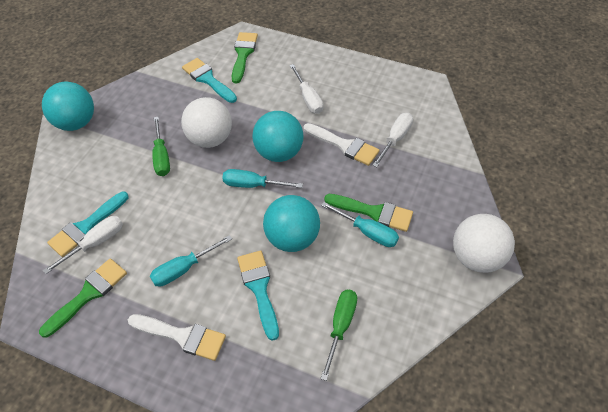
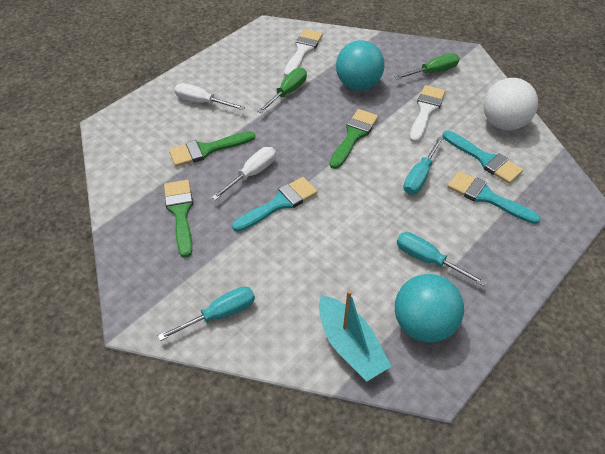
turquoise ball: [42,82,94,131] [252,111,304,162] [263,195,320,252] = 3 -> [336,40,385,91] [395,274,464,342] = 2
turquoise boat: none = 0 -> [319,290,392,382] = 1
white ball: [181,97,232,148] [453,214,515,273] = 2 -> [483,78,538,130] = 1
white screwdriver: [43,216,123,274] [290,64,323,114] [372,113,413,167] = 3 -> [174,83,245,110] [212,147,276,200] = 2

